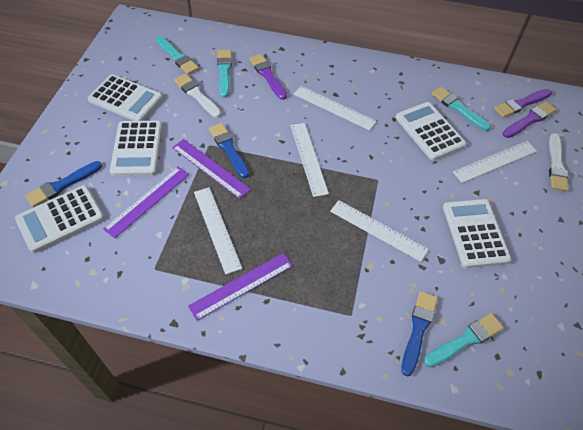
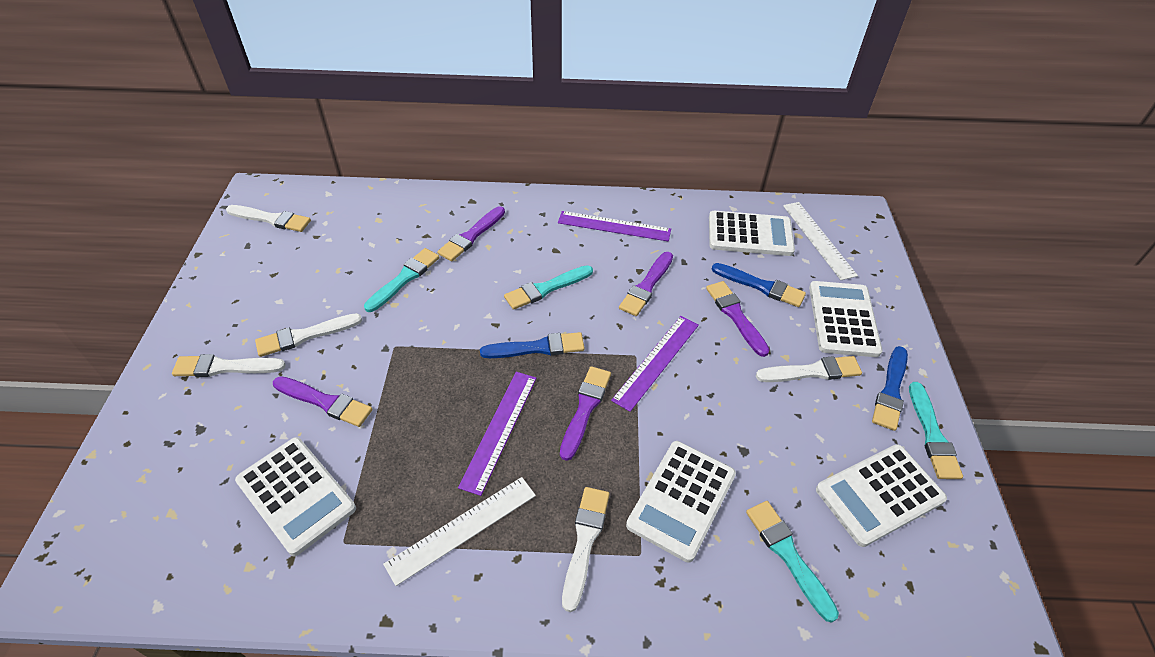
purple brush: [249,54,287,100] [494,89,552,118] [502,101,556,138] = 3 -> [273,376,373,427] [437,206,505,261] [560,366,611,461] [619,252,673,316] [706,281,770,357] = 5
white brush: [174,74,221,117] [549,133,568,191] = 2 -> [172,354,286,377] [226,205,311,232] [255,313,362,357] [562,487,610,612] [756,356,862,382] = 5
white ruler: [194,187,242,275] [290,123,329,197] [294,86,377,130] [330,200,429,262] [453,141,537,183] = 5 -> [383,477,536,586] [783,202,858,280] = 2

